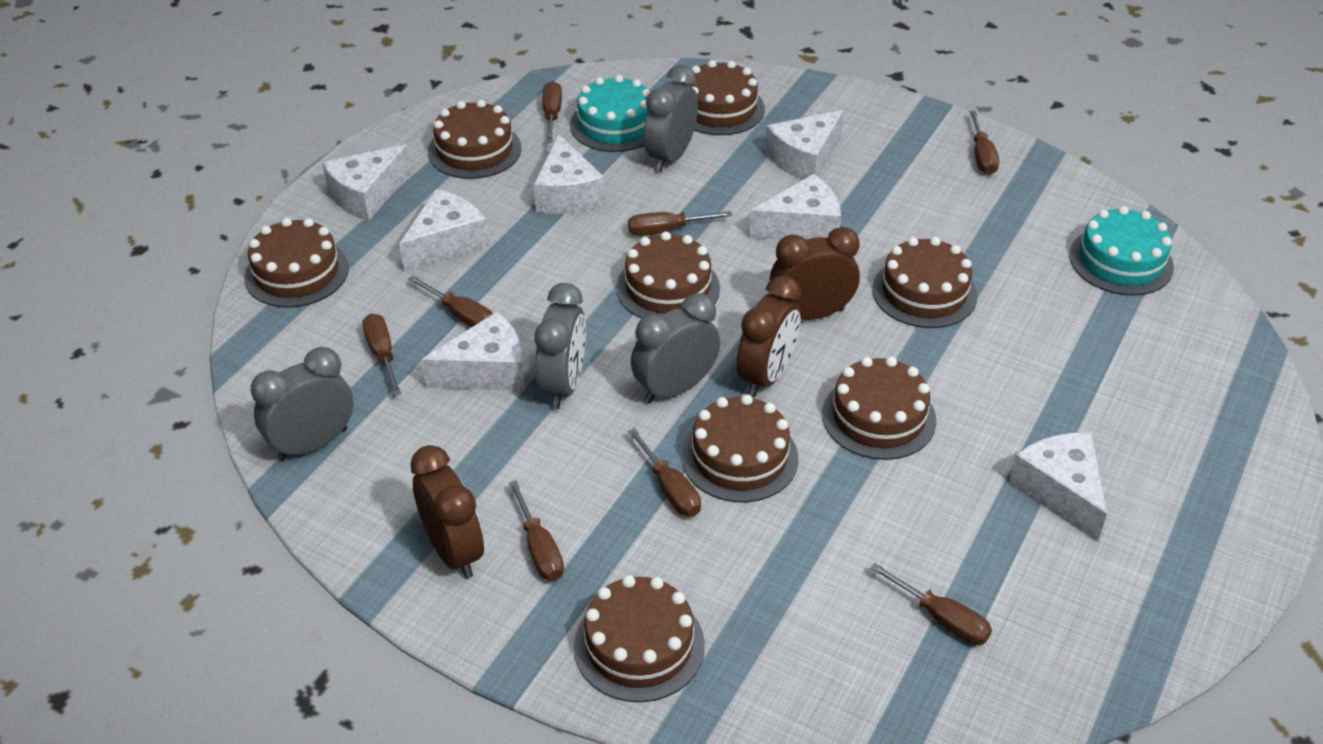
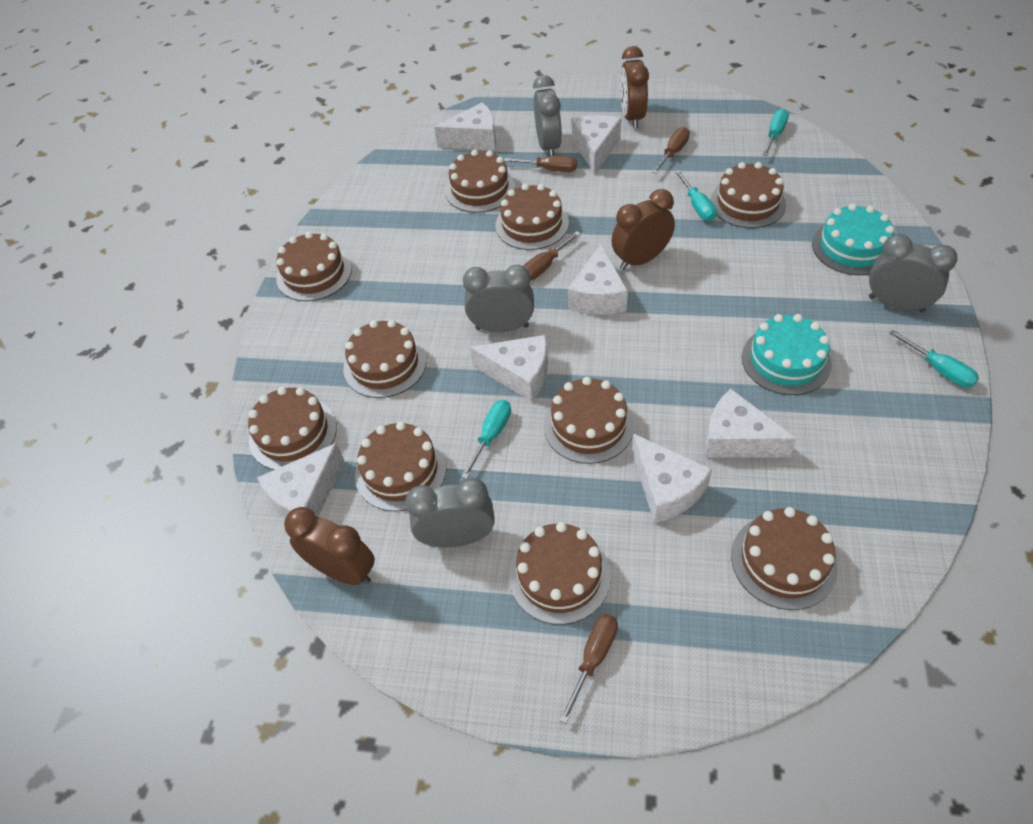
brown cake: [244,218,349,308] [428,100,521,179] [574,575,705,702] [616,231,720,318] [682,394,799,502] [683,60,765,135] [822,357,936,460] [872,237,977,328] = 8 -> [248,387,337,470] [276,232,352,301] [343,320,426,398] [355,421,447,511] [445,150,515,213] [495,184,569,250] [509,522,611,625] [544,377,634,464] [710,162,786,228] [731,507,838,610] = 10
brown screwdriver: [363,313,401,396] [408,275,493,328] [509,480,564,581] [543,81,562,143] [628,211,732,236] [628,428,701,516] [870,563,992,645] [969,111,999,174] = 8 -> [504,156,577,172] [523,231,581,280] [559,614,618,724] [652,127,690,174] = 4
turquoise screwdriver: none = 0 -> [461,400,511,479] [675,170,717,221] [763,109,789,156] [889,330,979,388] = 4

